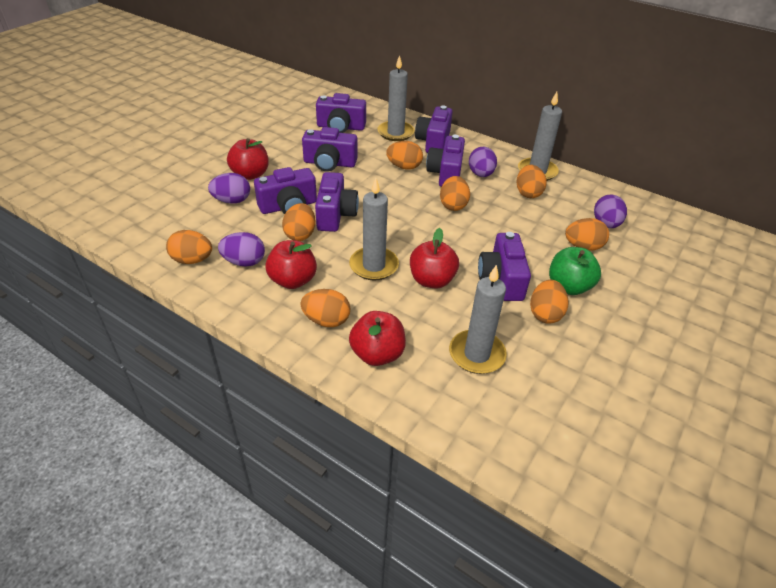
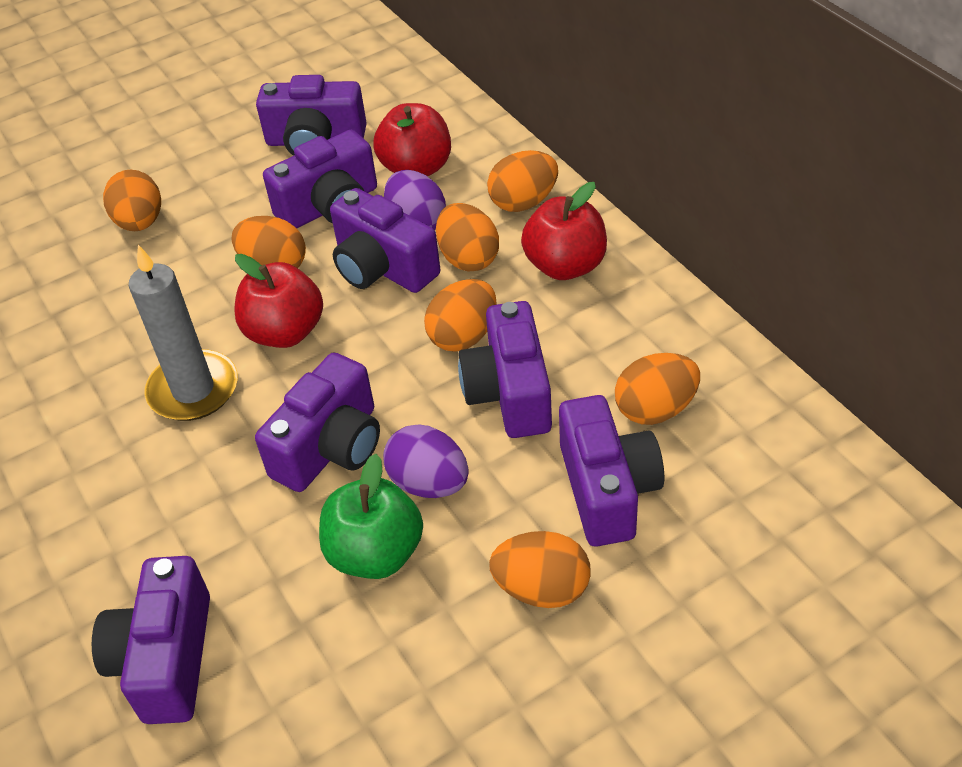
grey candle: [349,178,399,280] [377,55,415,141] [449,265,507,374] [518,92,562,181] = 4 -> [129,245,238,421] = 1
orange egg: [166,230,212,264] [282,203,315,241] [300,289,351,327] [386,141,423,170] [440,176,470,211] [516,165,547,198] [530,280,569,324] [565,218,609,251] = 8 -> [103,169,161,231] [232,216,306,268] [424,279,497,352] [436,203,499,271] [487,150,558,212] [489,531,591,608] [615,353,700,425] = 7
purple egg: [208,173,250,204] [218,232,265,267] [469,147,497,177] [594,195,627,228] = 4 -> [383,424,469,498] [384,170,446,230] = 2
red apple: [227,138,269,180] [265,240,317,289] [349,311,406,366] [410,228,459,288] = 4 -> [234,254,323,348] [373,103,451,176] [521,182,607,280] = 3

